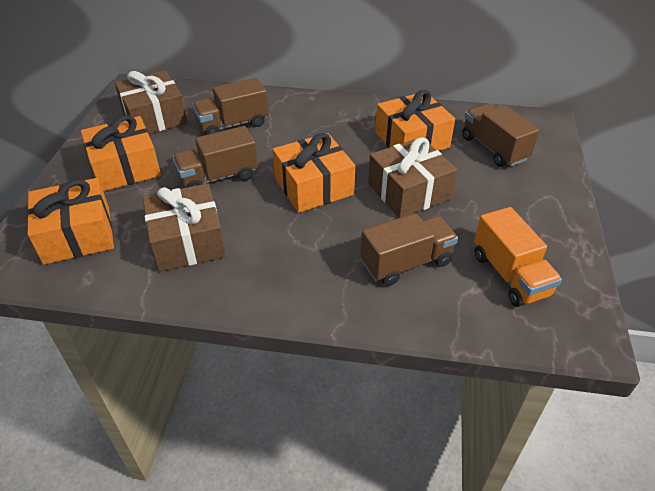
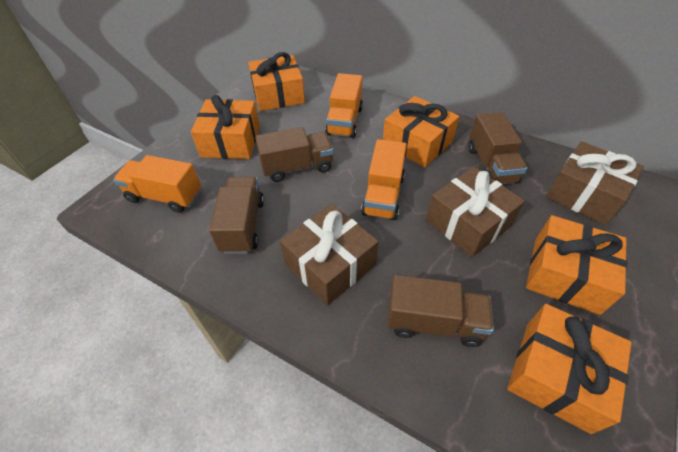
orange gift: [27,178,114,265] [81,115,161,191] [272,133,355,213] [375,90,455,151] = 4 -> [191,95,260,159] [248,52,305,111] [383,96,459,167] [507,304,632,434] [526,215,627,315] = 5
orange truck: [474,207,562,307] = 1 -> [113,155,201,213] [325,73,363,138] [361,139,407,220] = 3

